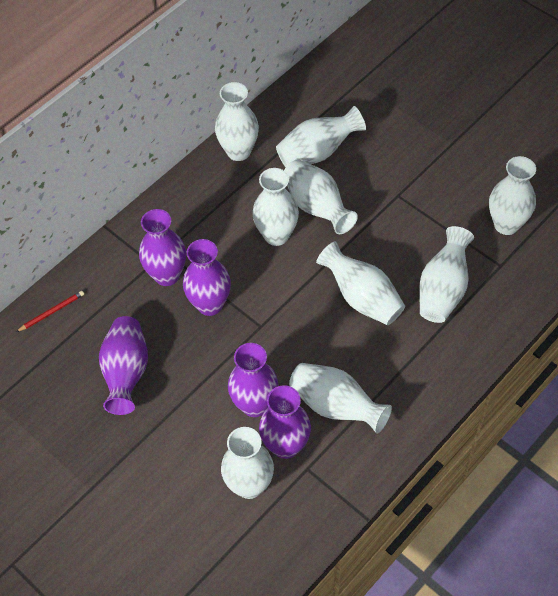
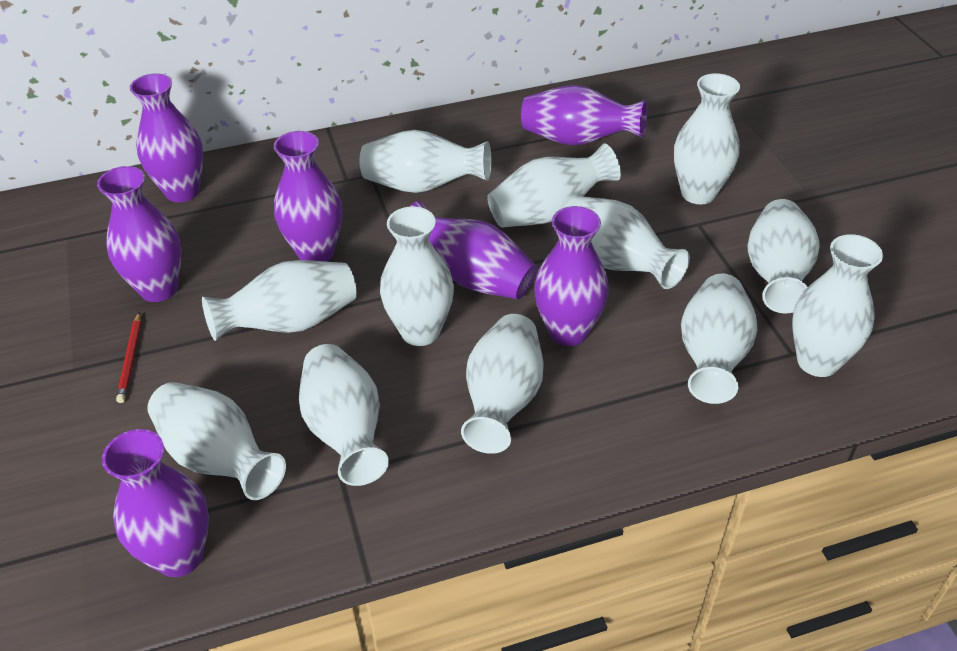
purple vase: [99,316,148,415] [139,209,186,286] [183,239,231,316] [228,343,279,417] [259,385,311,459] = 5 -> [97,166,181,302] [102,429,209,577] [130,73,203,202] [274,131,342,262] [410,201,537,299] [521,85,647,146] [534,206,609,346] = 7
white vase: [215,82,259,161] [221,427,274,499] [252,168,299,246] [276,106,366,167] [284,160,358,234] [289,363,392,434] [316,241,405,325] [419,226,474,323] [489,156,536,235] = 9 -> [147,382,286,500] [202,260,357,341] [299,344,389,486] [359,130,491,193] [380,206,454,346] [461,314,544,454] [487,144,621,228] [564,196,690,289] [674,73,740,204] [681,274,757,404] [747,199,819,313] [792,234,883,377] = 12

